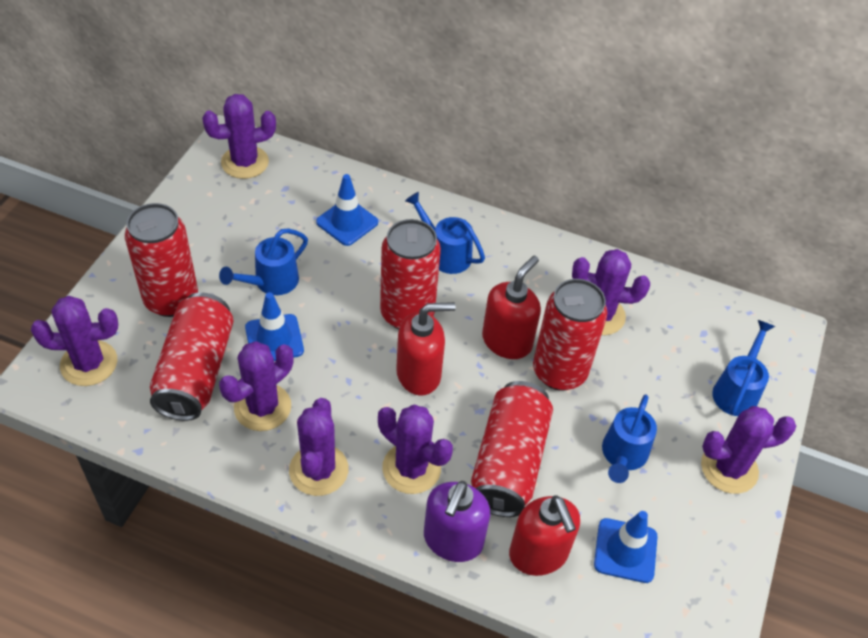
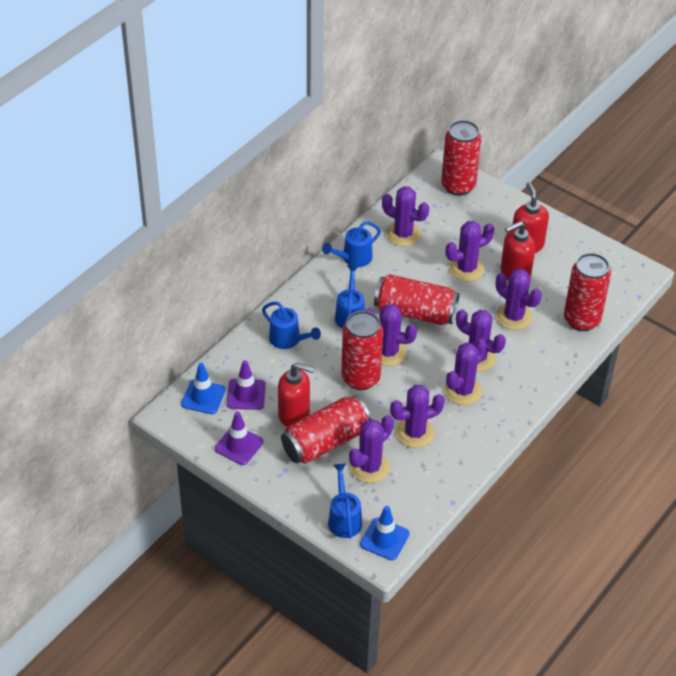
blue traffic cone: [245,292,304,361] [316,174,378,246] [594,511,658,583] = 3 -> [181,363,226,414] [360,506,410,560] = 2
purple cactus: [31,296,118,386] [202,94,276,179] [219,341,293,431] [289,398,348,496] [378,405,453,494] [572,249,650,335] [701,406,796,494] = 7 -> [349,415,394,483] [365,304,417,366] [382,186,429,246] [390,385,445,448] [444,339,487,405] [446,221,494,281] [456,310,506,372] [496,268,542,330] = 8
purple soap dispenser: [424,481,490,562] = 1 -> none = 0
purple traffic cone: none = 0 -> [215,411,263,465] [227,360,266,410] = 2

